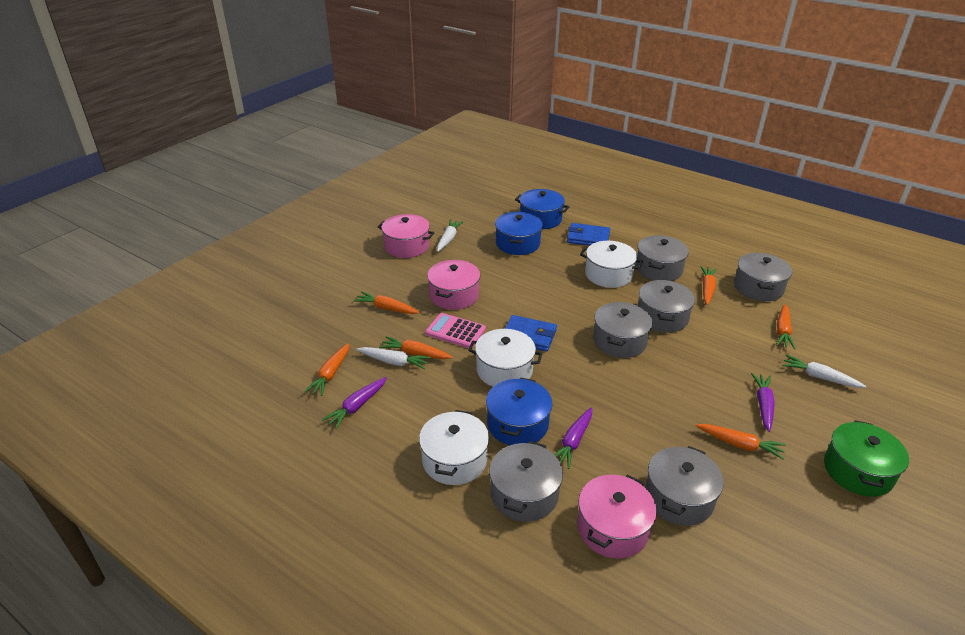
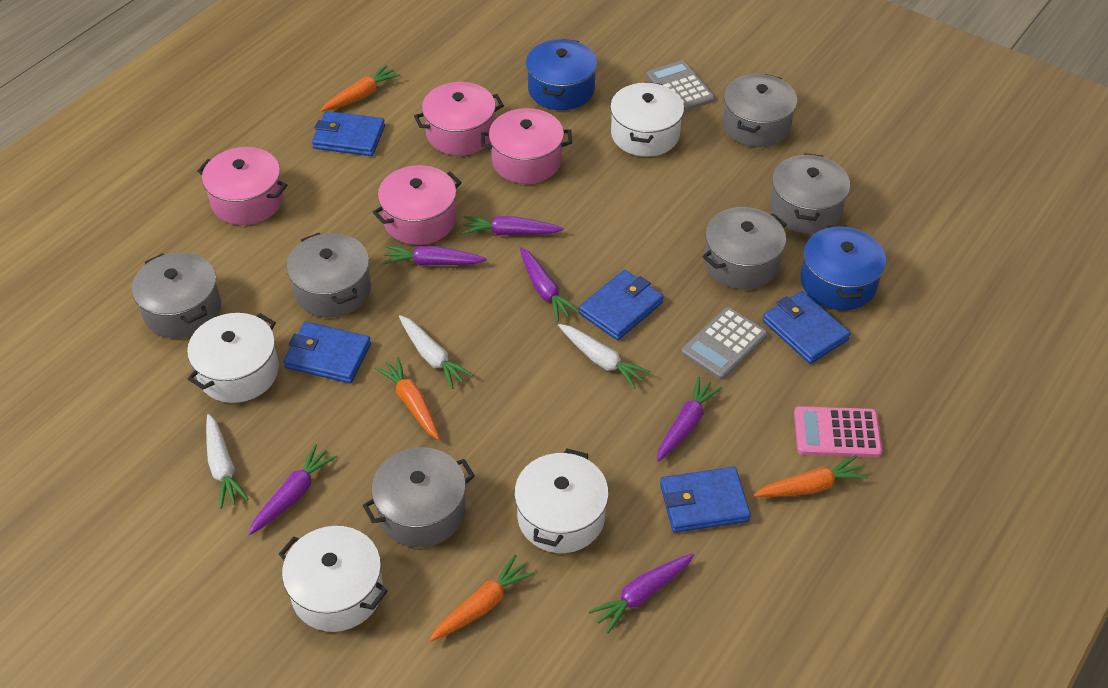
blue pot: [486,377,552,445] [495,212,543,255] [515,189,569,229] = 3 -> [526,39,597,110] [801,225,886,310] = 2
blue wallet: [505,315,557,352] [567,223,610,246] = 2 -> [283,322,371,383] [312,111,385,156] [579,270,664,340] [660,467,751,533] [763,291,850,364] = 5
green pot: [824,420,909,497] = 1 -> none = 0
grey calculator: none = 0 -> [646,60,715,112] [681,307,768,380] = 2
orange carrot: [304,343,349,396] [354,292,419,314] [379,336,453,359] [695,424,786,459] [700,266,716,305] [776,304,796,349] = 6 -> [320,65,400,112] [375,357,440,440] [429,554,535,642] [753,455,868,497] = 4
pink pot: [378,214,434,258] [427,260,480,310] [577,474,657,559] = 3 -> [197,147,287,225] [373,165,462,245] [414,82,504,156] [481,108,572,184] = 4
purple carrot: [322,377,387,429] [555,407,592,469] [751,373,775,432] = 3 -> [248,444,337,535] [383,245,487,266] [462,216,564,235] [520,247,580,322] [589,553,694,634] [657,376,722,462] = 6
white pot: [419,410,489,485] [468,329,543,387] [580,241,643,288] = 3 -> [187,313,279,403] [279,526,388,632] [514,449,609,553] [610,82,684,157] = 4

